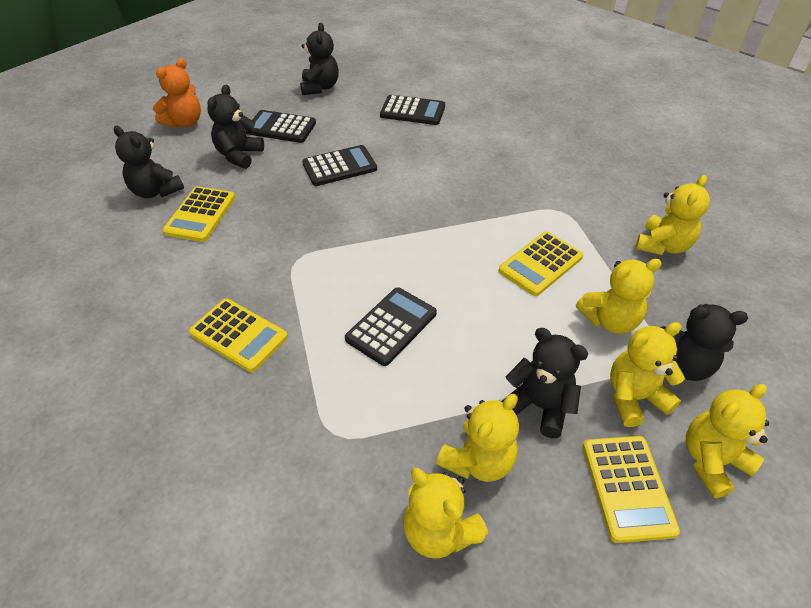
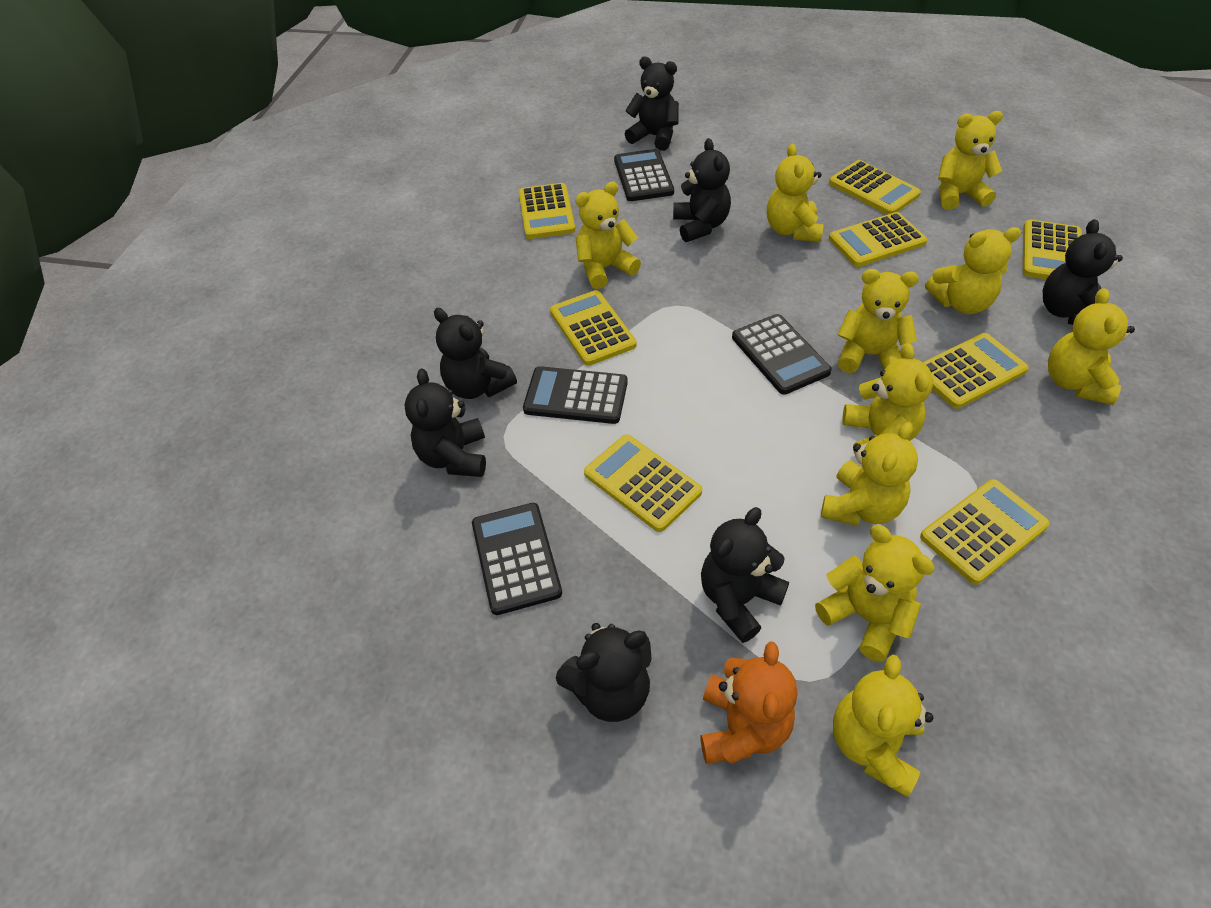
black teddy bear: [114,126,184,198] [207,85,264,169] [300,23,339,95] [501,328,588,438] [660,304,748,381] = 5 -> [404,369,486,477] [434,308,517,399] [556,623,652,722] [625,57,679,151] [673,138,731,242] [701,507,789,643] [1043,219,1123,325] = 7
yellow calculator: [163,186,235,242] [189,298,288,372] [499,232,583,296] [583,436,680,543] = 4 -> [519,183,575,239] [550,290,637,366] [584,434,702,532] [829,160,921,215] [829,212,927,267] [920,479,1050,585] [923,333,1029,409] [1023,219,1082,279] = 8
yellow teddy bear: [403,468,488,559] [436,394,519,482] [576,259,662,334] [610,322,685,427] [635,175,710,255] [686,384,769,498] = 6 -> [575,181,641,289] [767,144,824,242] [815,525,935,662] [821,422,918,526] [833,654,933,797] [837,269,919,373] [842,343,933,457] [925,227,1021,314] [938,111,1003,210] [1048,288,1135,405] = 10

